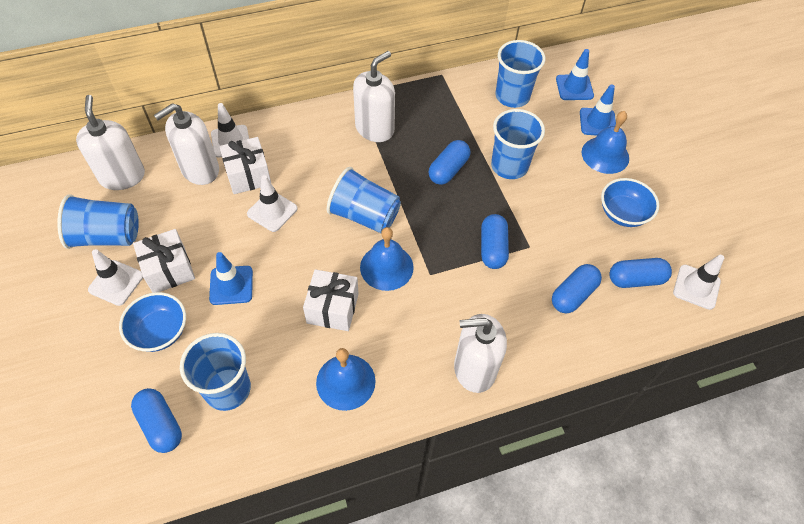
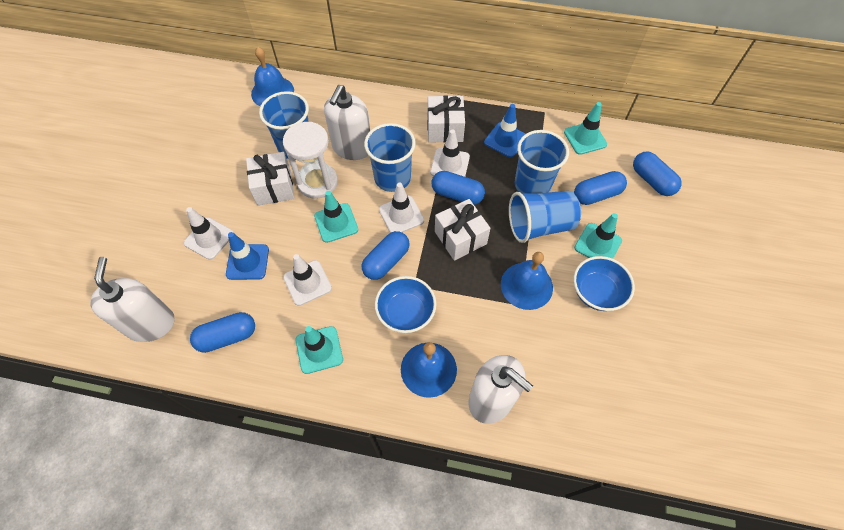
blue cup: [57,194,139,249] [180,333,251,411] [327,167,401,233] [491,109,545,179] [495,40,545,108] = 5 -> [259,91,309,159] [364,123,416,192] [509,191,581,243] [515,130,569,194] = 4
blue traffic cone: [209,252,253,305] [556,49,594,100] [580,84,616,136] = 3 -> [226,232,269,280] [484,104,525,157] = 2
turquoise traffic cone: none = 0 -> [296,326,343,374] [314,191,358,243] [564,102,607,155] [574,213,622,259] = 4
white hourglass: none = 0 -> [283,122,338,199] = 1
white soap dispenser: [76,95,145,190] [154,103,219,185] [353,51,395,142] [454,314,507,393] = 4 -> [90,257,175,342] [324,85,370,160] [468,355,533,424] = 3

